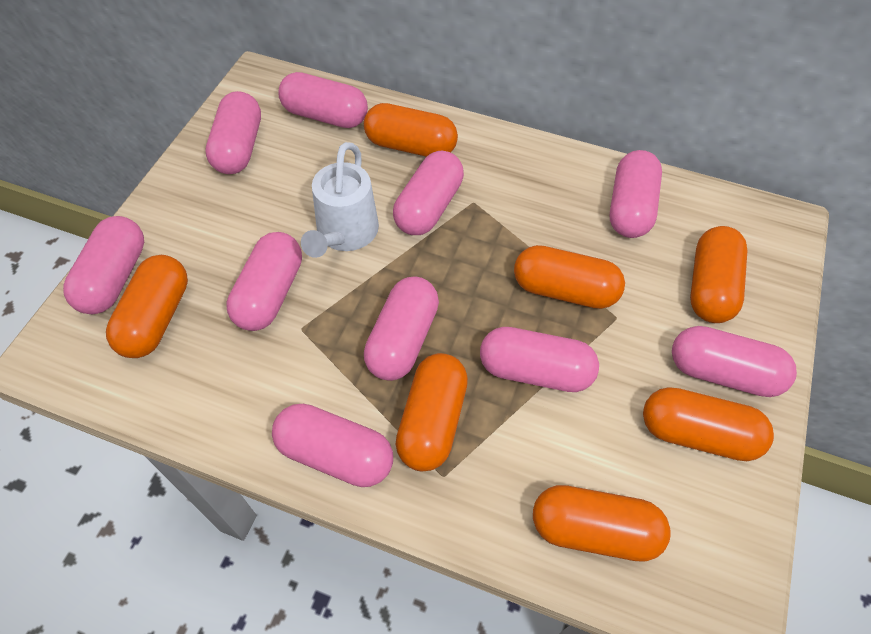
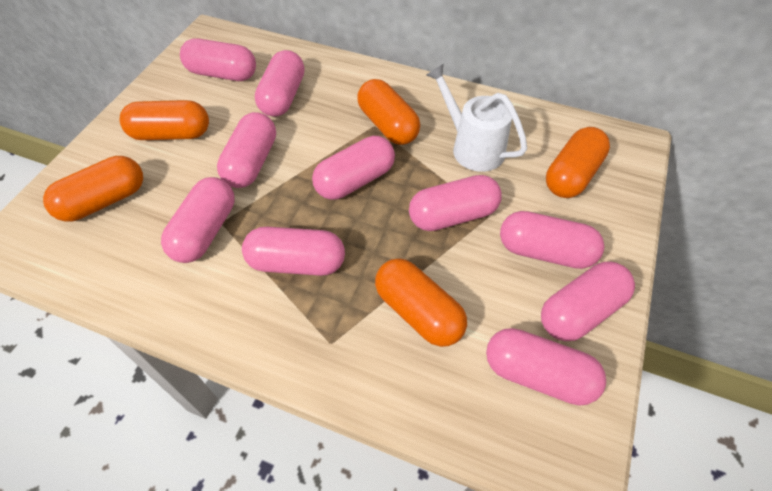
orange capsule: [106,255,188,358] [364,103,458,157] [396,353,468,471] [514,245,625,309] [533,485,671,562] [643,387,774,461] [690,226,748,323] = 7 -> [43,156,143,222] [120,100,209,140] [357,79,420,145] [375,258,467,347] [546,127,610,198] = 5

